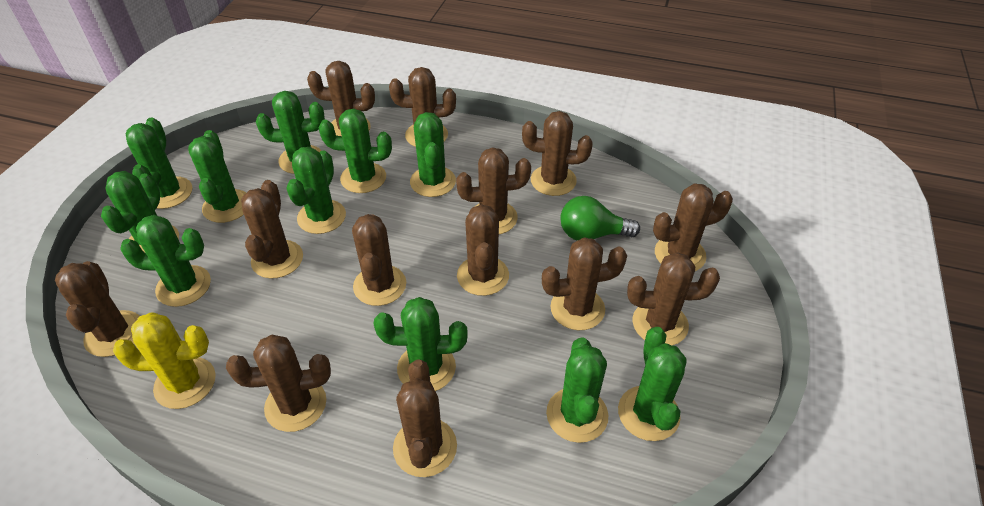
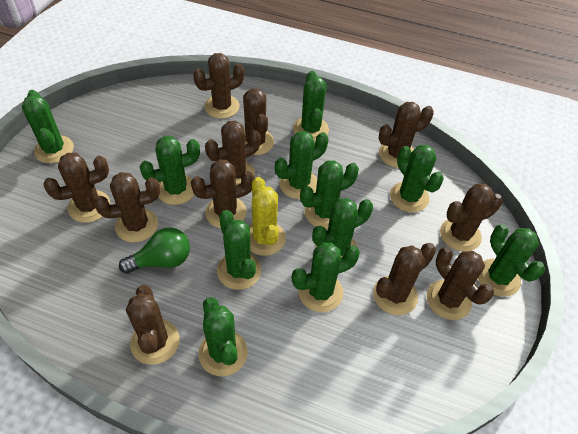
brown cactus: [55,261,139,357] [226,335,331,432] [241,180,303,279] [307,61,375,136] [352,214,406,306] [389,67,456,147] [393,359,457,477] [456,147,531,234] [457,204,509,296] [522,111,593,196] [542,237,627,330] [627,252,720,345] [653,183,733,271] = 13 -> [43,153,110,223] [94,172,160,242] [126,285,179,365] [191,159,254,228] [193,53,244,119] [205,121,261,185] [243,88,274,155] [373,243,436,315] [379,102,434,168] [427,247,494,320] [440,184,503,252] = 11

